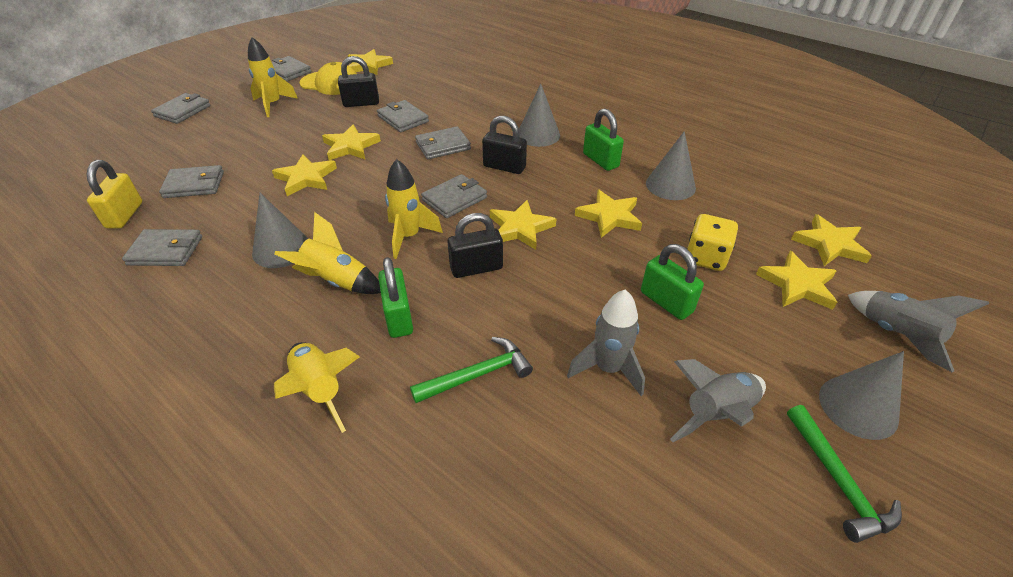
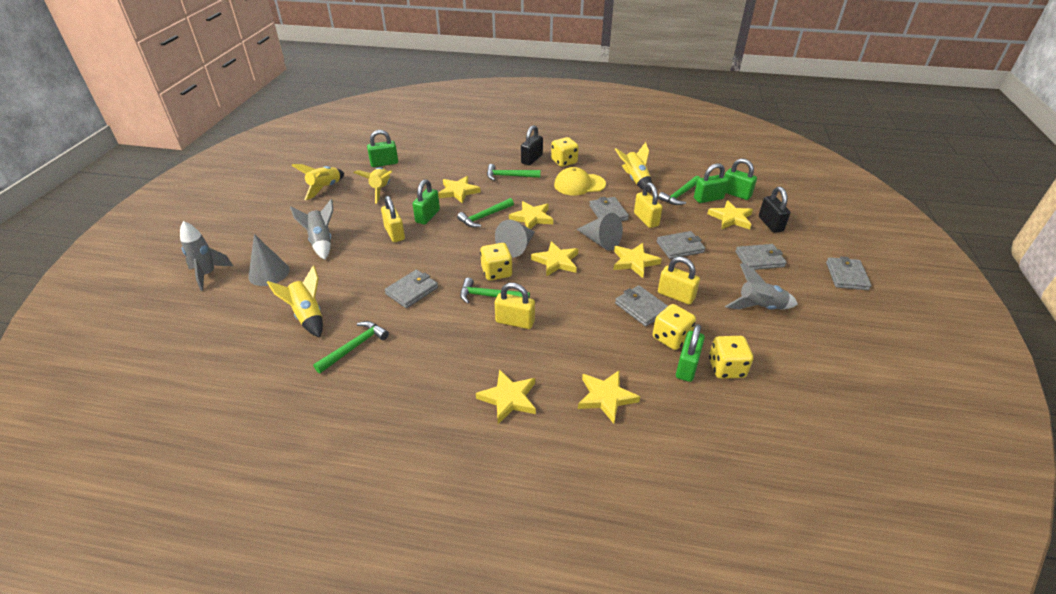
black padlock: [338,56,379,107] [448,213,503,278] [482,116,527,174] = 3 -> [521,125,543,165] [759,187,790,233] = 2
green hammer: [410,337,533,403] [787,405,902,543] = 2 -> [313,321,389,373] [457,198,514,228] [460,278,530,304] [487,164,541,181] [658,176,700,205] = 5
green padlock: [378,257,413,338] [583,108,624,171] [641,244,704,320] = 3 -> [367,130,398,167] [413,179,440,225] [676,324,705,382] [694,163,729,203] [725,158,757,200] = 5
grey cone: [252,193,308,268] [519,84,560,147] [646,131,696,200] [819,351,904,440] = 4 -> [248,234,290,286] [495,220,535,258] [576,213,623,251] = 3
grey wallet: [122,229,202,266] [151,93,211,124] [159,165,224,198] [272,56,312,82] [377,100,429,132] [415,126,471,159] [421,174,487,218] = 7 -> [385,270,438,308] [589,197,629,221] [615,285,668,326] [657,231,705,259] [735,244,787,270] [826,256,871,290] = 6
yellow dice: [687,214,738,271] = 1 -> [480,243,513,281] [551,137,579,167] [653,304,696,350] [709,336,753,379] = 4
yellow padlock: [86,160,142,228] = 1 -> [381,196,405,242] [495,283,535,329] [634,182,663,228] [658,256,700,305] = 4

